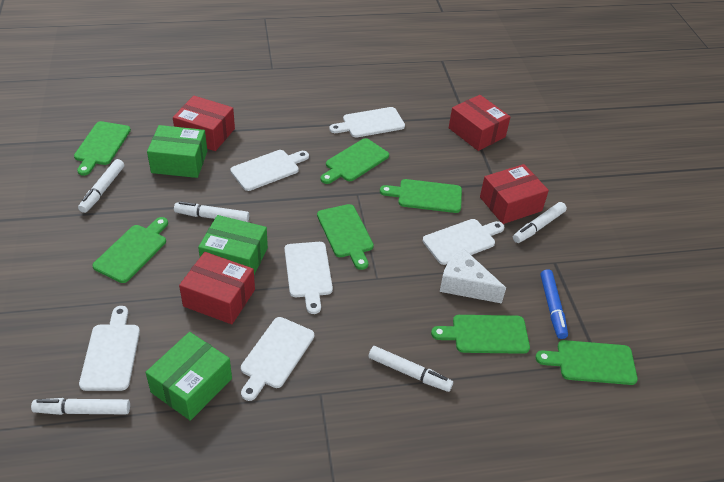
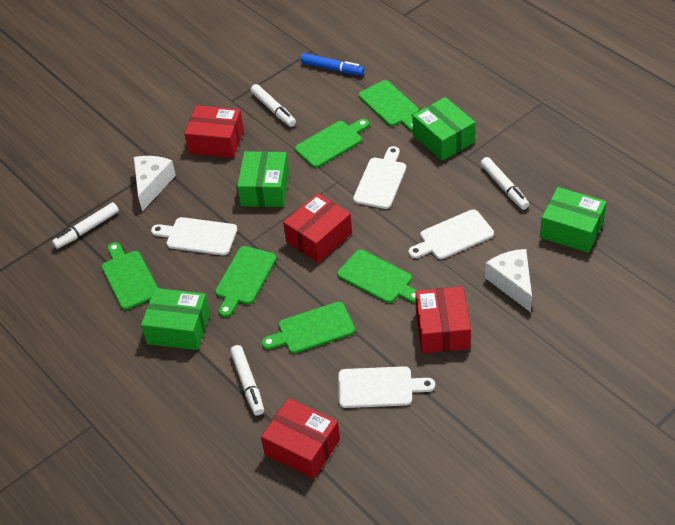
green box: [145,332,232,421] [147,125,207,178] [198,215,268,274] = 3 -> [141,288,210,350] [237,151,289,207] [412,97,475,161] [540,187,607,253] = 4
green cutting board: [74,121,131,176] [92,217,168,283] [317,204,374,270] [320,138,389,184] [380,179,462,213] [431,315,530,354] [535,340,638,385] = 7 -> [102,242,158,310] [215,246,277,318] [262,302,355,354] [295,119,369,168] [337,250,417,303] [359,80,419,132] = 6
white cheese: [440,249,506,304] = 1 -> [134,156,176,212] [485,249,532,312] = 2
white cutting board: [79,306,140,391] [230,150,309,191] [241,317,314,401] [285,242,333,314] [329,107,405,138] [423,219,504,265] = 6 -> [151,217,237,256] [338,366,435,408] [353,146,406,209] [408,209,494,259] = 4
white marker: [31,398,130,415] [78,159,124,213] [174,201,249,222] [369,346,453,392] [513,202,567,243] = 5 -> [52,202,119,249] [230,345,264,416] [251,84,296,127] [481,157,529,210] = 4

